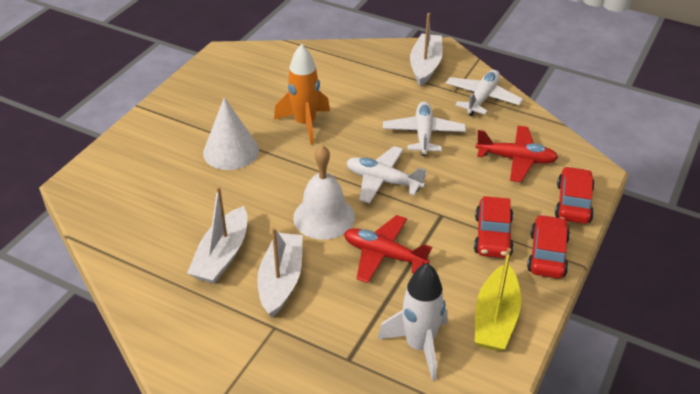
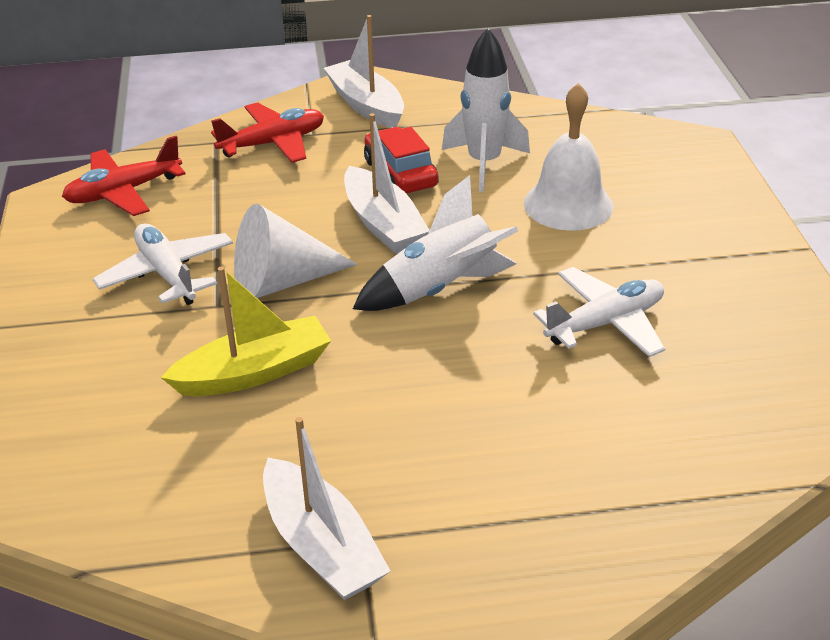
orange rocket: [274,44,330,145] = 1 -> none = 0
red car: [474,196,514,258] [527,214,570,278] [555,166,595,224] = 3 -> [364,127,439,194] = 1
white plane: [346,146,427,204] [383,101,466,156] [446,70,523,116] = 3 -> [93,223,233,305] [533,267,665,357] = 2
white rocket: [377,263,448,381] = 1 -> [353,175,518,311] [442,28,530,192] = 2

